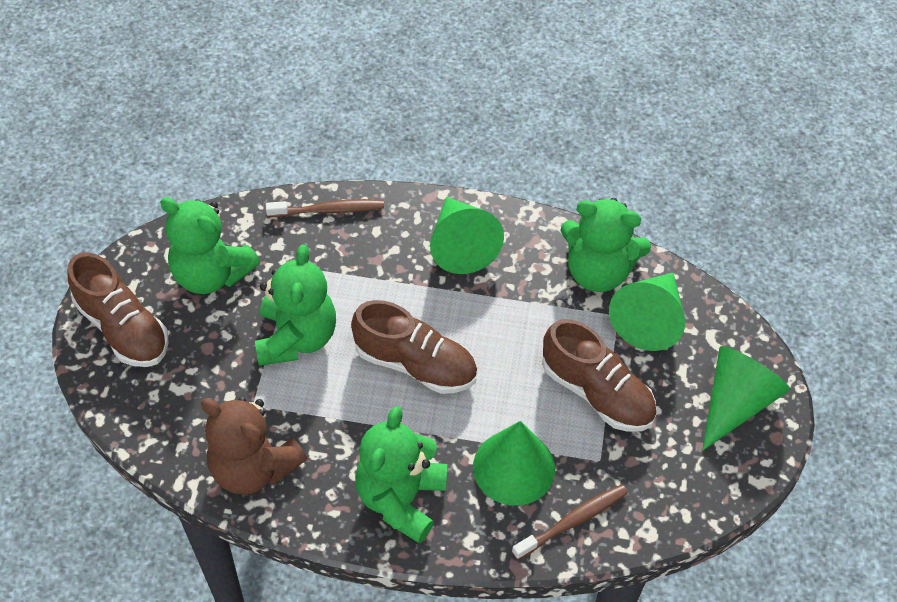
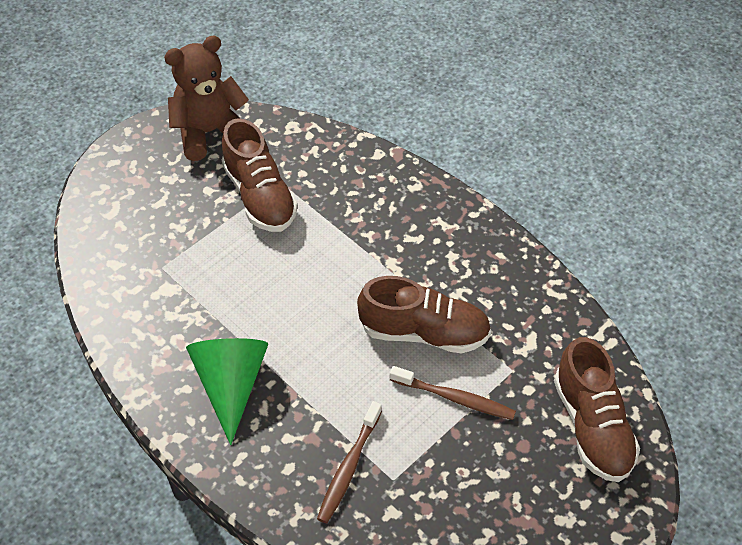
green cone: [430,197,504,274] [473,421,555,506] [609,273,685,351] [702,346,790,450] = 4 -> [186,338,268,445] = 1
green teddy bear: [160,197,260,294] [255,245,336,366] [355,406,447,544] [560,198,651,292] = 4 -> none = 0

